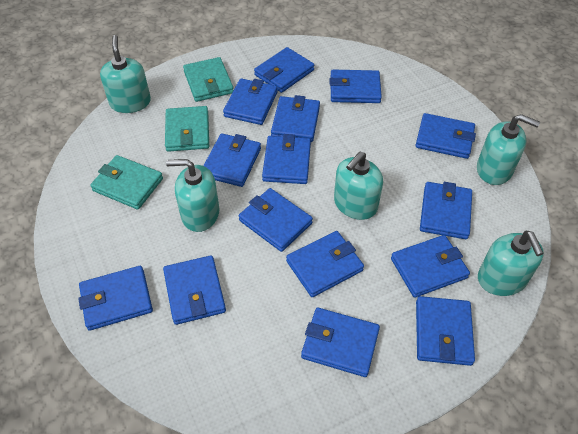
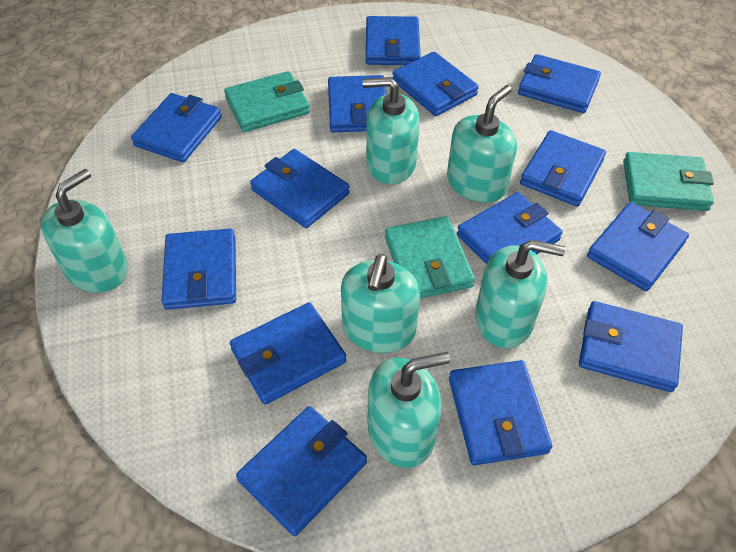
blue wallet: [78,266,153,331] [163,255,226,325] [203,133,261,187] [223,78,278,125] [239,188,313,252] [254,47,314,93] [262,134,311,184] [271,95,320,142] [286,231,364,297] [301,308,380,377] [330,70,382,103] [391,235,470,298] [415,113,476,159] [416,296,475,366] [420,182,472,239] = 15 -> [131,93,222,162] [162,228,236,310] [230,302,346,405] [236,406,367,536] [250,149,350,228] [328,75,386,132] [366,16,421,65] [392,52,479,116] [449,360,552,465] [457,192,563,264] [518,54,601,113] [520,130,606,206] [579,301,683,392] [587,202,689,291] = 14
turquoise soap dispenser: [100,35,151,113] [166,159,220,232] [334,152,383,220] [477,114,540,185] [478,231,544,296] = 5 -> [41,169,128,293] [341,254,420,353] [362,77,420,185] [367,352,450,468] [447,85,517,203] [475,240,565,348] = 6

